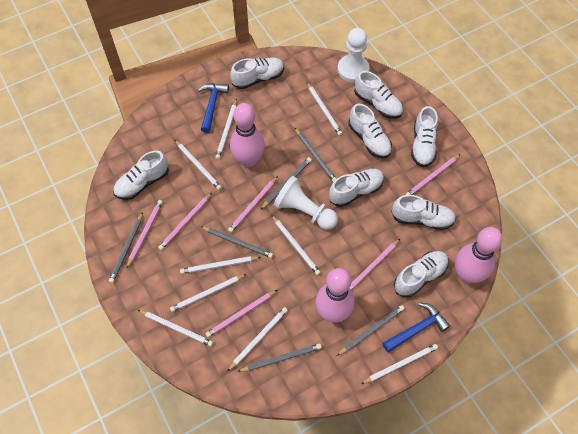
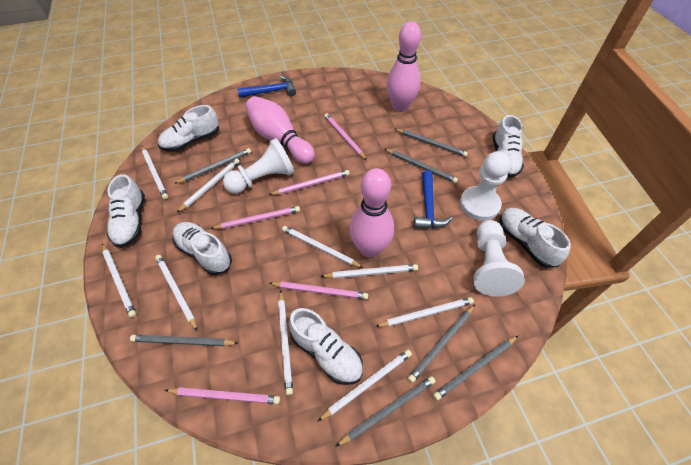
grey pencil: [109,212,143,283] [200,226,273,258] [237,344,322,372] [260,157,312,210] [294,127,337,182] [337,305,405,356] = 6 -> [130,335,238,346] [174,148,251,184] [335,376,436,447] [385,149,458,183] [395,129,468,157] [408,305,475,383] [433,336,518,400] = 7
pink pencil: [126,200,163,269] [158,193,212,250] [205,290,277,337] [228,176,278,233] [350,239,400,291] [405,154,461,195] = 6 -> [165,387,280,404] [210,206,300,229] [269,170,350,195] [269,281,368,300] [324,113,367,160] = 5
white pawn: [274,176,338,230] [337,28,369,82] = 2 -> [223,138,294,194] [460,151,511,221] [473,220,525,297] = 3
white shoe: [113,151,169,200] [230,57,284,89] [329,169,384,207] [349,104,392,159] [354,71,403,119] [391,195,456,230] [394,251,449,298] [411,106,438,167] = 8 -> [107,174,145,248] [158,105,219,152] [172,222,232,275] [288,308,363,385] [493,115,524,177] [499,208,571,268] = 6

